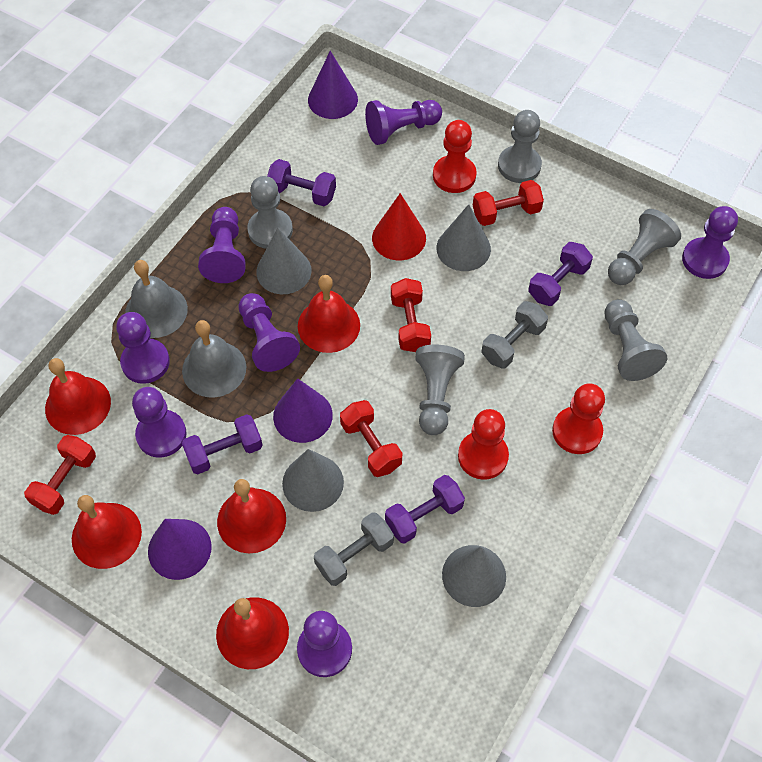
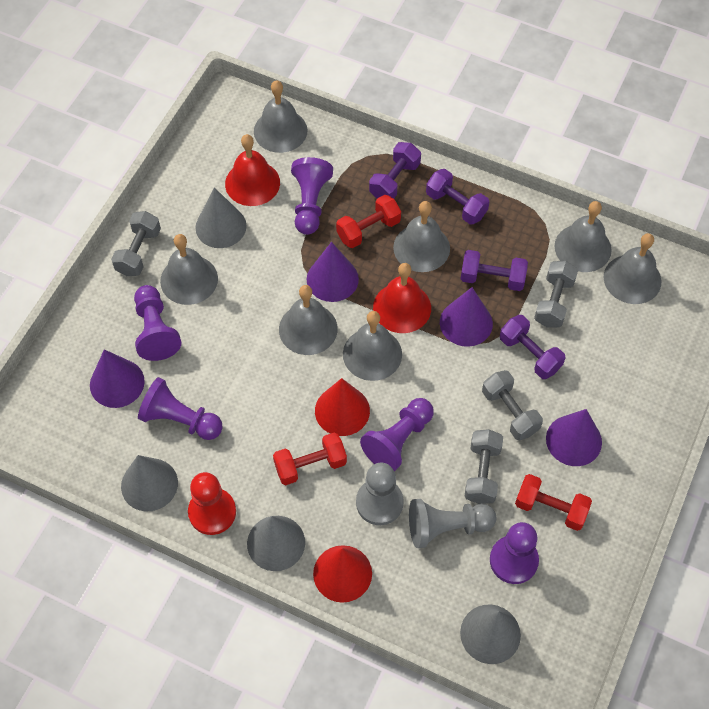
grey bell: [125,260,188,338] [182,320,246,397] = 2 -> [160,234,218,305] [254,80,308,153] [279,285,338,355] [343,311,402,381] [393,201,450,272] [555,201,612,272] [604,233,661,304] = 7
grey dumbbell: [314,512,394,586] [481,301,548,368] = 2 -> [111,211,161,276] [464,429,503,504] [482,370,543,441] [534,261,578,327] = 4
grey pawn: [247,176,293,248] [415,345,465,435] [498,110,542,183] [604,299,667,381] [608,209,681,285] = 5 -> [356,463,404,525] [409,499,496,548] = 2
purple cone: [148,519,212,580] [273,378,333,443] [308,51,358,119] = 3 -> [90,349,145,408] [307,242,359,302] [440,287,493,347] [546,409,602,466] = 4
purple pawn: [116,312,170,384] [132,387,187,458] [198,207,246,283] [238,293,300,372] [297,611,352,677] [365,100,442,145] [682,206,738,279] = 7 -> [134,285,181,361] [138,377,223,440] [291,157,333,235] [360,398,434,471] [490,522,539,584] = 5
red bell: [45,358,111,435] [72,495,142,569] [216,597,289,669] [217,479,286,553] [298,275,360,353] = 5 -> [225,134,280,206] [373,263,431,333] = 2
red cone: [372,193,426,260] = 1 -> [313,545,372,603] [315,378,370,436] = 2
red dumbbell: [24,435,96,515] [340,400,402,477] [391,278,431,352] [473,180,544,226] = 4 -> [273,432,347,485] [336,195,401,248] [515,474,592,531] = 3
red pawn: [433,120,477,193] [458,409,509,480] [552,383,605,454] = 3 -> [188,472,236,535] = 1

